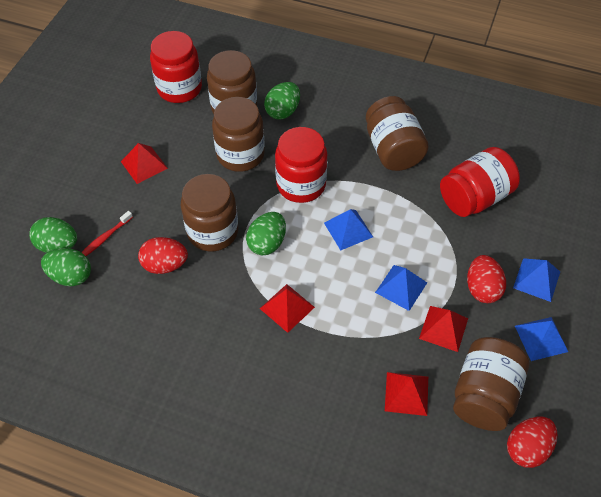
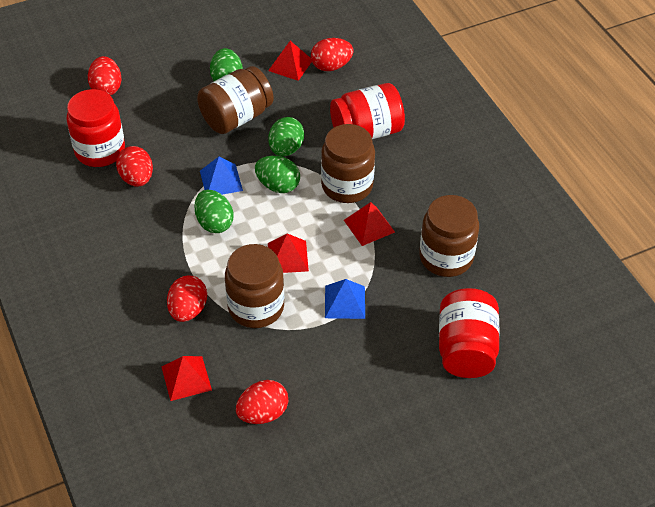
blue pyramid: [324,209,373,250] [375,265,427,311] [513,258,560,302] [515,317,568,361] = 4 -> [200,157,243,195] [325,279,365,319] = 2
brown jar: [181,174,238,251] [207,50,257,114] [212,97,265,172] [366,96,429,171] [453,337,529,431] = 5 -> [197,66,274,134] [225,244,284,328] [321,124,375,203] [419,195,479,277] = 4
red egg: [138,237,188,274] [467,255,506,303] [507,417,557,468] = 3 -> [88,56,122,95] [116,146,153,187] [167,276,207,322] [236,380,288,424] [311,38,354,71] = 5
red toothbrush: [81,211,133,256] = 1 -> none = 0

